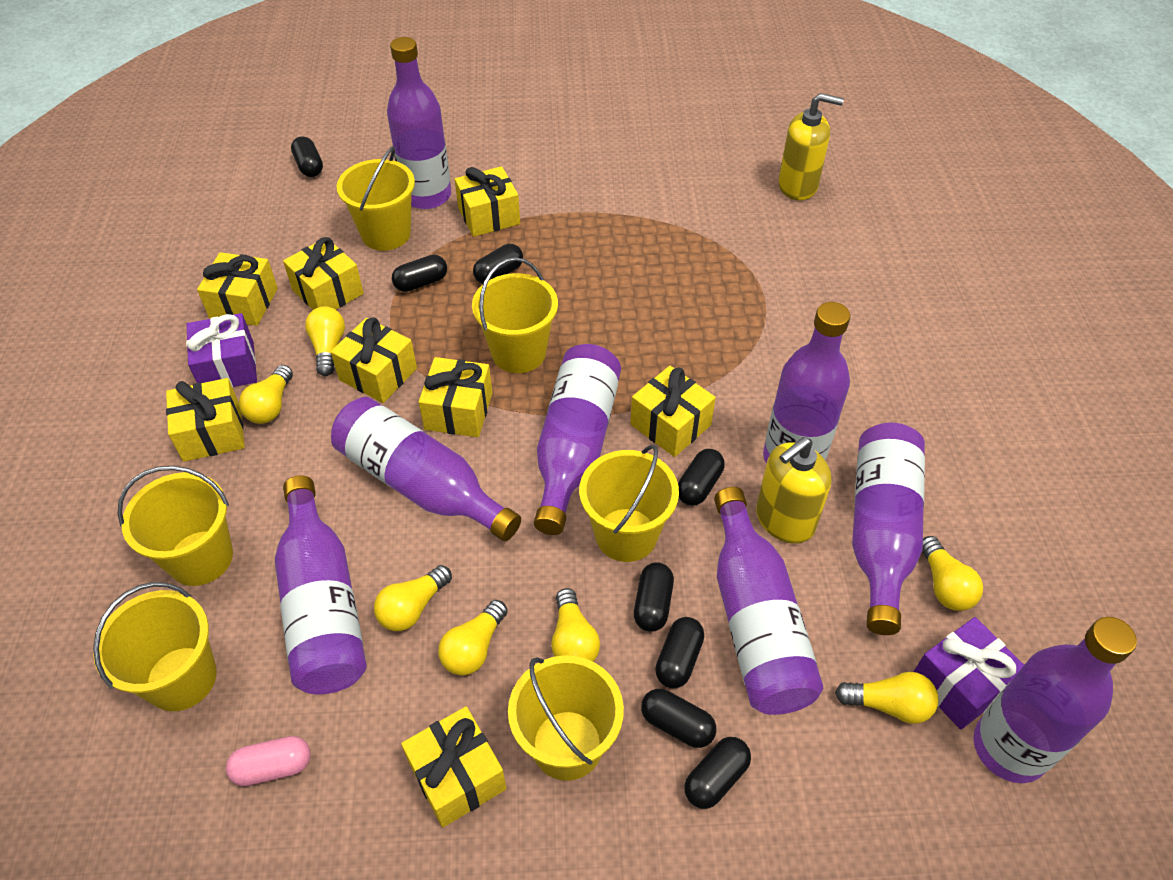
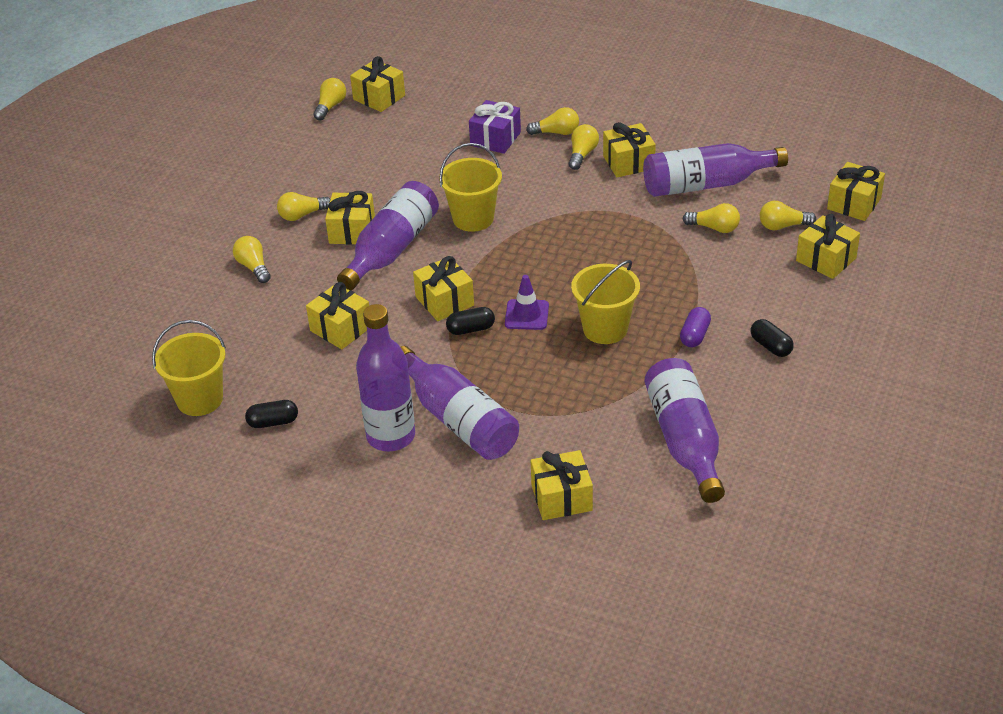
black capsule: [291,136,323,177] [392,255,447,292] [473,244,523,284] [634,562,674,632] [641,689,716,748] [655,617,704,688] [678,449,725,506] [684,737,751,809] = 8 -> [245,400,298,428] [446,307,495,335] [751,319,794,357] = 3
pink capsule: [226,736,311,786] = 1 -> none = 0
purple bottle: [275,475,367,695] [331,397,521,541] [387,37,451,209] [534,344,621,535] [714,487,823,715] [763,302,850,464] [852,423,925,635] [973,617,1137,783] = 8 -> [337,181,439,290] [356,304,415,451] [401,346,519,460] [643,143,788,197] [645,358,725,503] = 5
purple capsule: none = 0 -> [680,307,711,347] = 1
purple gift: [186,313,257,388] [914,617,1024,730] = 2 -> [469,100,521,154] = 1
purple traffic cone: none = 0 -> [505,275,549,330] = 1
yellow bucket: [93,582,217,711] [117,466,233,586] [336,146,415,251] [472,257,558,373] [508,655,624,781] [579,444,679,562] = 6 -> [152,320,226,416] [439,143,502,232] [571,260,640,344] = 3
yellow soap dispenser: [756,437,832,544] [778,93,844,200] = 2 -> none = 0

